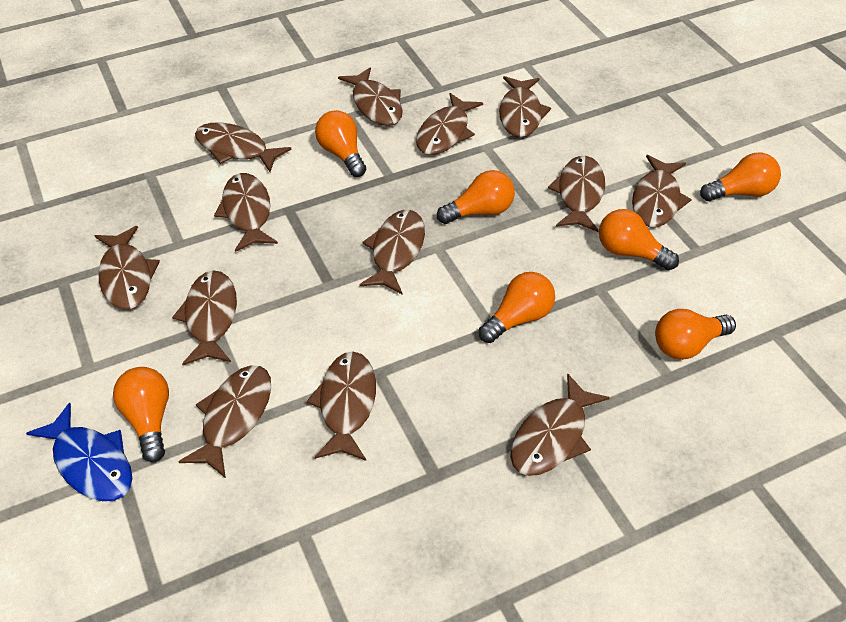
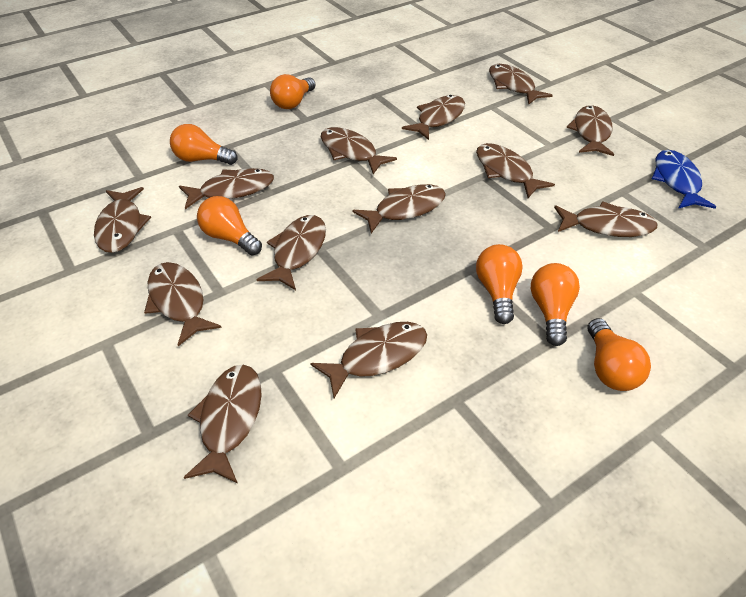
orange light bulb: [113,367,169,462] [315,110,366,177] [437,170,515,224] [479,272,555,343] [599,209,679,270] [655,309,736,360] [700,153,781,201] = 7 -> [170,124,238,165] [197,196,262,255] [270,74,316,109] [476,244,523,324] [531,263,580,346] [588,318,651,391] = 6

